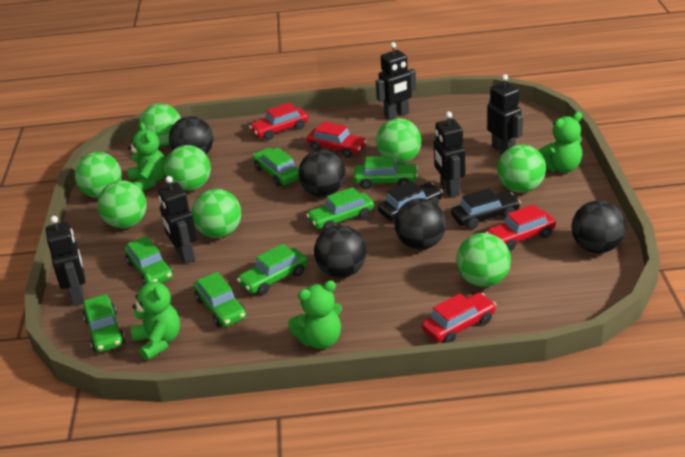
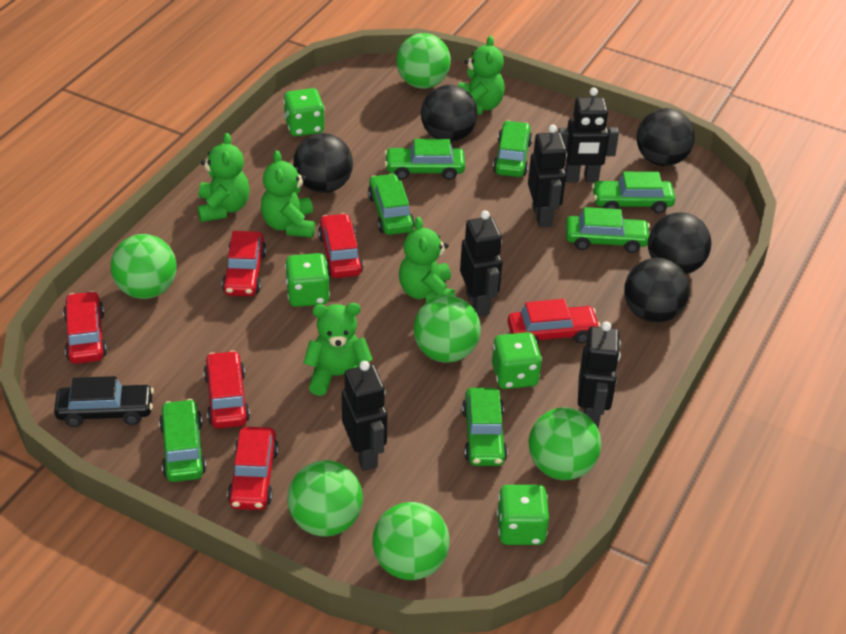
black car: [378,181,443,221] [451,188,521,229] = 2 -> [54,376,154,427] = 1
green ball: [74,152,122,198] [97,180,147,229] [139,104,181,147] [164,145,211,191] [192,189,241,238] [376,118,421,164] [456,233,511,287] [497,145,546,193] = 8 -> [111,234,177,299] [287,460,363,537] [372,502,450,580] [396,33,451,89] [414,296,481,363] [529,408,601,480] = 6
green dice: none = 0 -> [283,88,325,136] [285,253,330,307] [492,332,542,389] [497,485,549,545] = 4
green teddy bear: [128,122,166,191] [131,273,180,361] [288,280,342,349] [539,112,582,173] = 4 -> [197,133,250,222] [261,150,315,238] [304,303,373,396] [399,217,455,303] [458,36,505,115] = 5
red car: [249,102,308,140] [306,121,367,158] [422,293,496,343] [486,204,556,251] = 4 -> [63,291,107,364] [204,350,250,429] [222,231,266,296] [227,427,279,510] [318,213,364,278] [507,299,601,344] = 6

